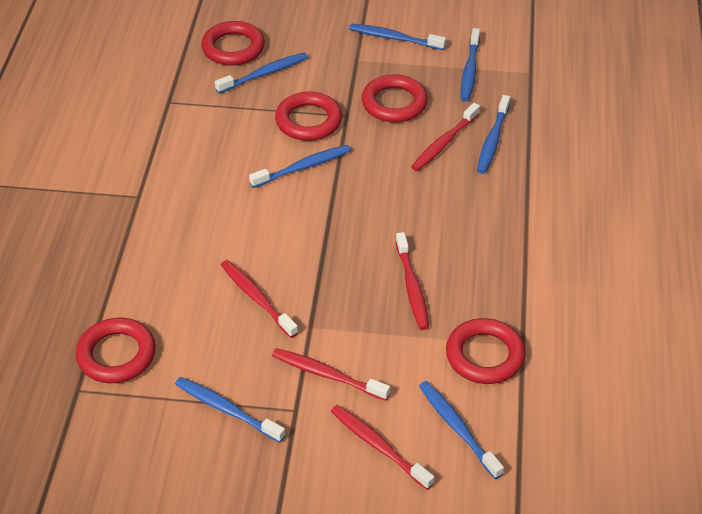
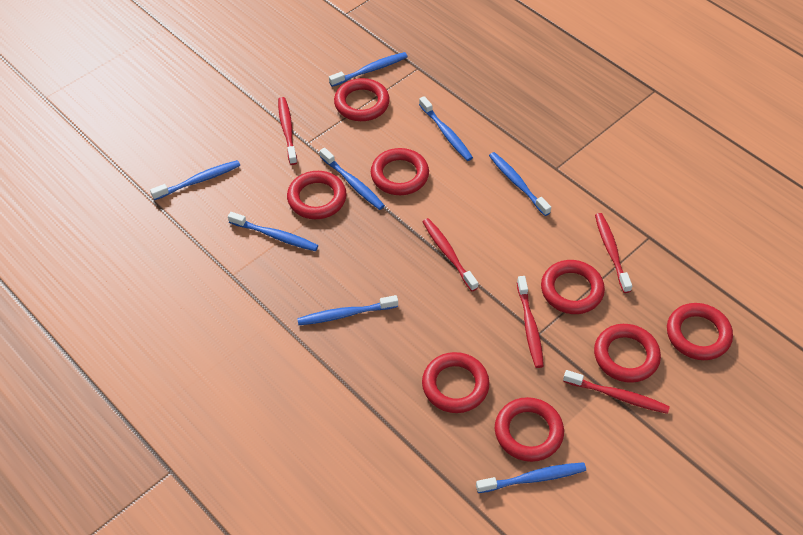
blue toothbrush: [175,377,285,443] [215,52,308,93] [249,145,351,188] [349,24,446,50] [419,381,504,479] [461,28,480,101] [477,95,510,174] = 7 -> [150,160,240,200] [228,212,318,251] [297,295,398,325] [320,148,385,210] [329,52,408,87] [419,96,473,161] [476,462,586,493] [489,152,551,216] = 8
red ring: [76,317,156,383] [201,21,265,66] [275,92,342,141] [362,74,428,122] [446,318,526,384] = 5 -> [287,171,347,219] [334,78,390,121] [371,148,429,195] [422,352,490,413] [495,397,564,462] [541,260,605,314] [594,324,661,383] [667,303,733,360] = 8

